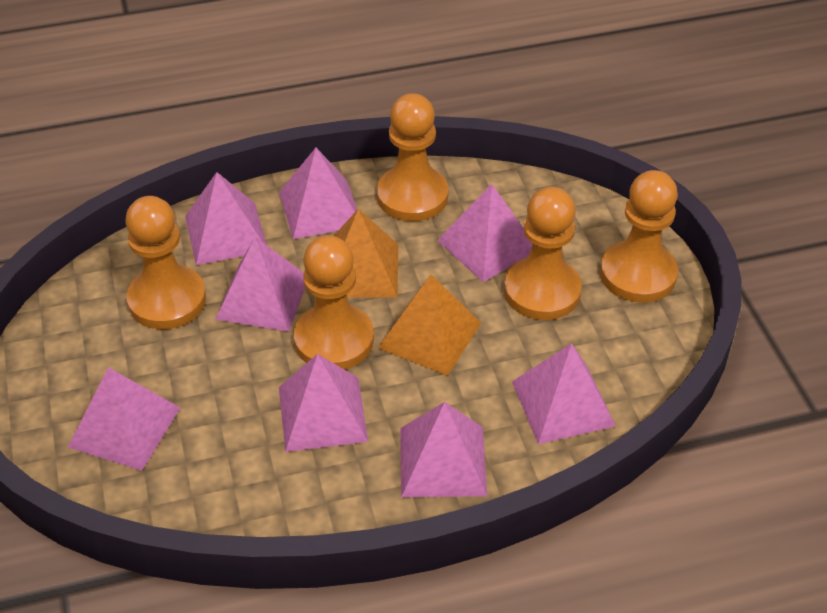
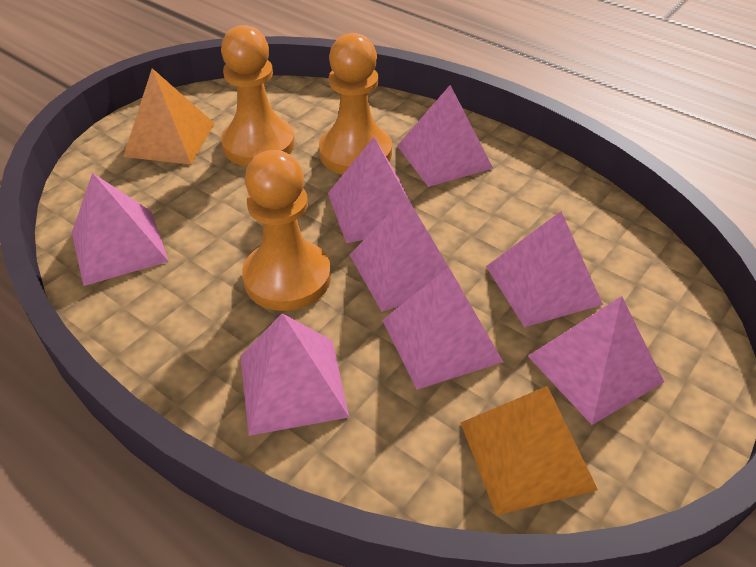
orange pawn: [125,196,206,329] [294,235,374,369] [377,93,448,221] [504,187,582,320] [600,170,678,303] = 5 -> [221,25,295,166] [242,150,331,311] [319,33,392,175] = 3

